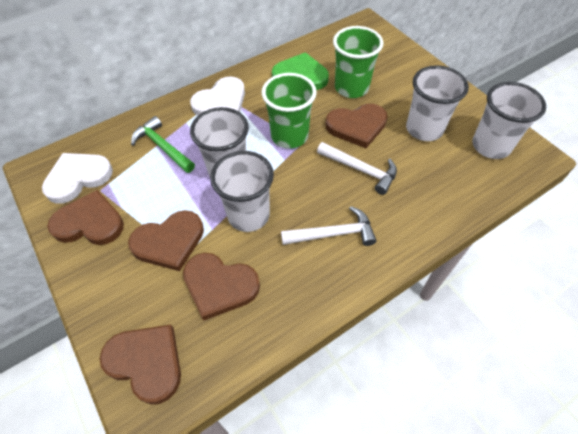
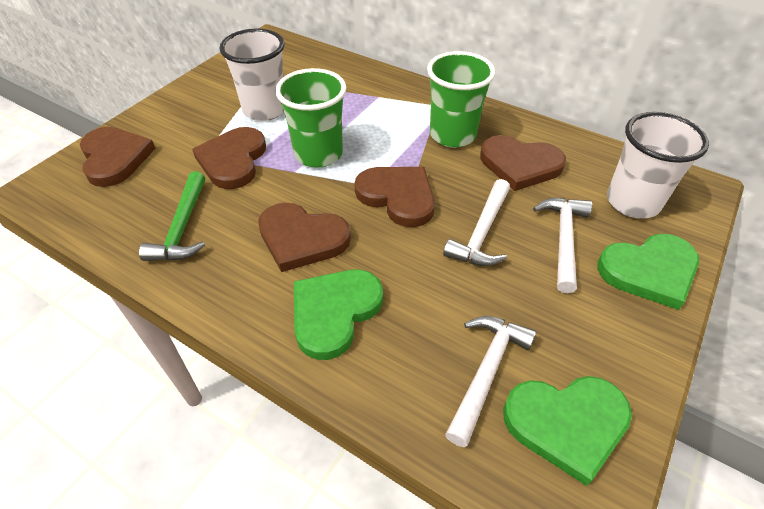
green heart: [272,52,329,90] = 1 -> [294,270,383,360] [503,376,632,486] [597,234,699,310] = 3
white cup: [190,107,249,177] [210,151,274,232] [406,65,469,141] [472,82,546,159] = 4 -> [219,28,285,121] [607,112,709,218] = 2
white hammer: [281,206,377,246] [317,142,397,195] = 2 -> [443,179,510,266] [445,316,537,447] [533,198,592,293] = 3
white heart: [42,153,113,204] [190,76,245,116] = 2 -> none = 0

